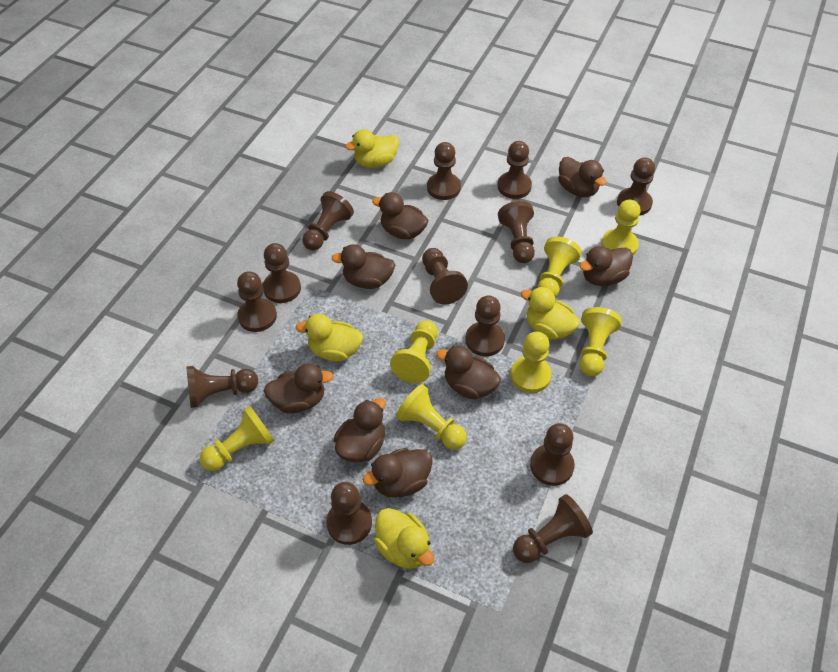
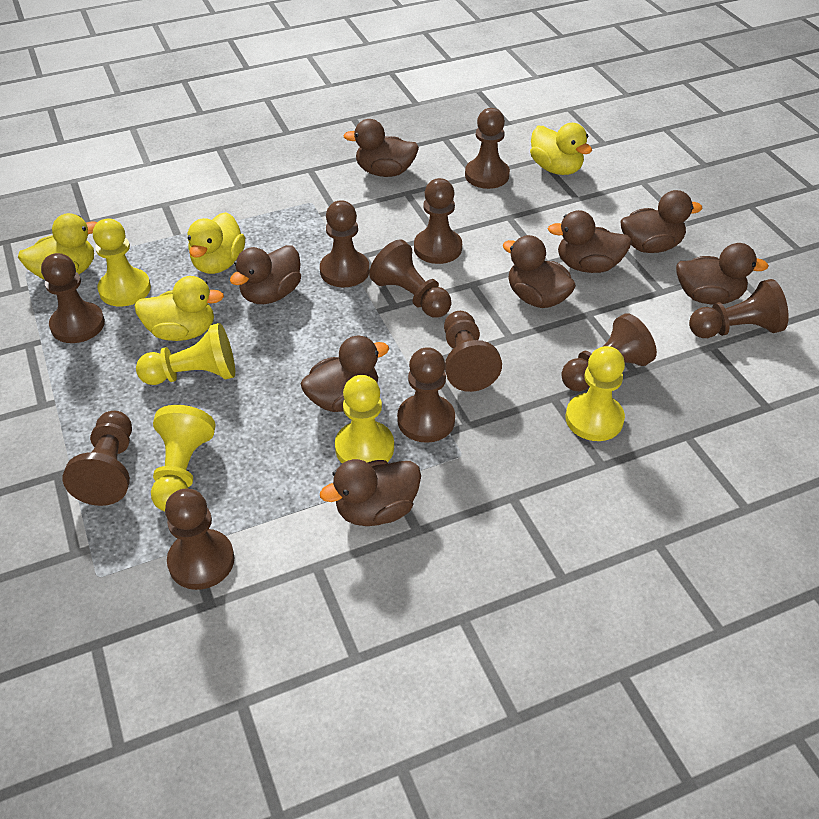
brown pawn: [186,366,258,408] [237,271,277,332] [263,243,301,303] [302,191,354,251] [326,482,372,545] [422,248,468,305] [427,142,461,200] [465,295,505,356] [497,141,532,199] [498,201,535,263] [513,494,593,563] [530,423,575,486] [617,157,655,216] = 13 -> [41,253,105,343] [63,411,132,506] [165,489,234,590] [320,200,370,287] [369,239,452,318] [397,347,455,443] [414,178,462,264] [444,311,502,392] [465,108,510,189] [561,313,657,392] [689,279,789,338] = 11
yellow pawn: [200,406,275,471] [390,320,438,383] [396,384,467,450] [510,332,552,393] [537,237,582,297] [580,307,622,376] [601,200,641,255] = 7 -> [93,218,151,306] [136,323,235,385] [151,405,216,512] [335,375,394,463] [565,346,625,441] = 5

